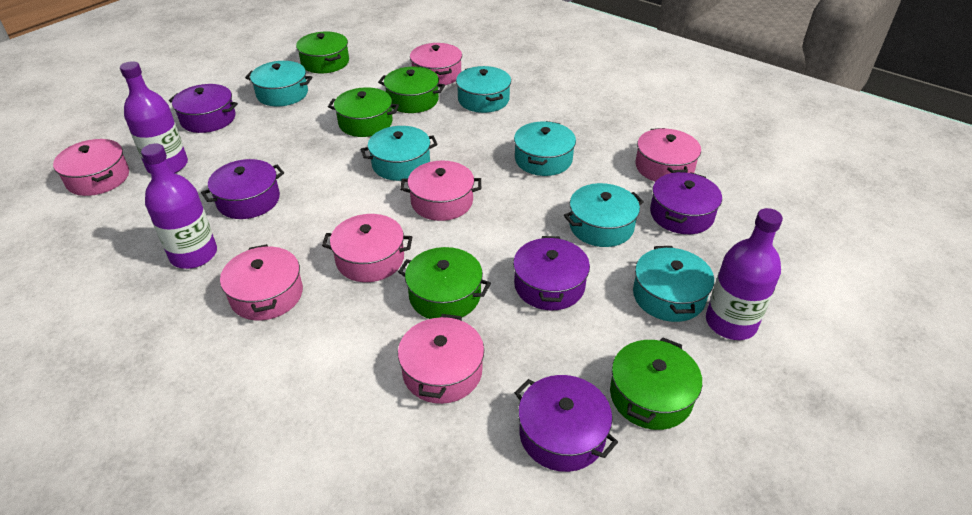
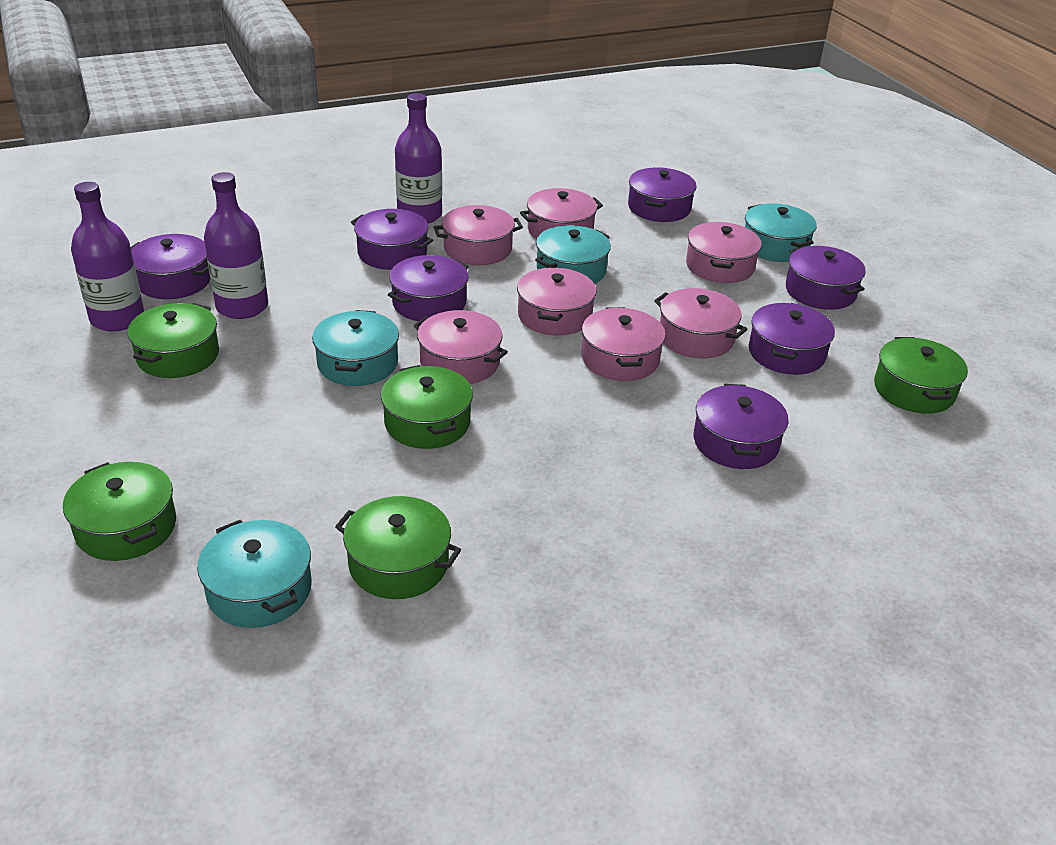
purple pot: [169,84,238,133] [201,159,284,219] [513,236,590,310] [514,375,618,472] [650,172,722,234] = 5 -> [131,234,210,299] [351,209,433,270] [388,255,469,321] [628,167,696,222] [694,384,789,469] [749,303,835,375] [786,246,866,310] = 7
turquoise pot: [245,61,312,107] [361,126,438,181] [456,66,511,113] [514,121,576,176] [564,183,644,247] [633,246,714,322] = 6 -> [197,520,312,628] [312,310,399,386] [535,225,611,284] [745,203,816,262] = 4

